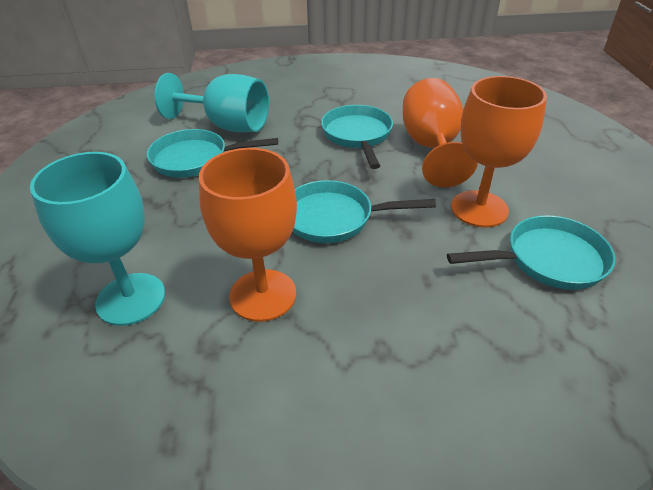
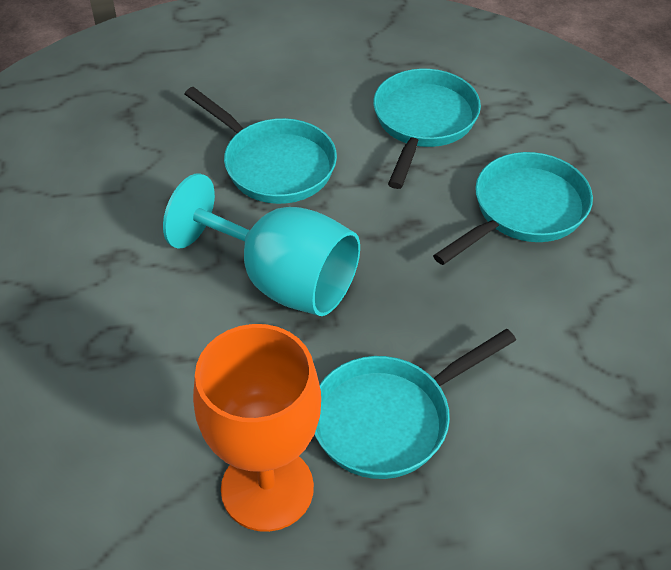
orange goblet: [199,148,297,322] [403,78,478,187] [451,76,547,227] = 3 -> [193,324,321,532] = 1
turquoise goblet: [30,152,165,326] [155,73,269,132] = 2 -> [163,173,360,316] = 1

